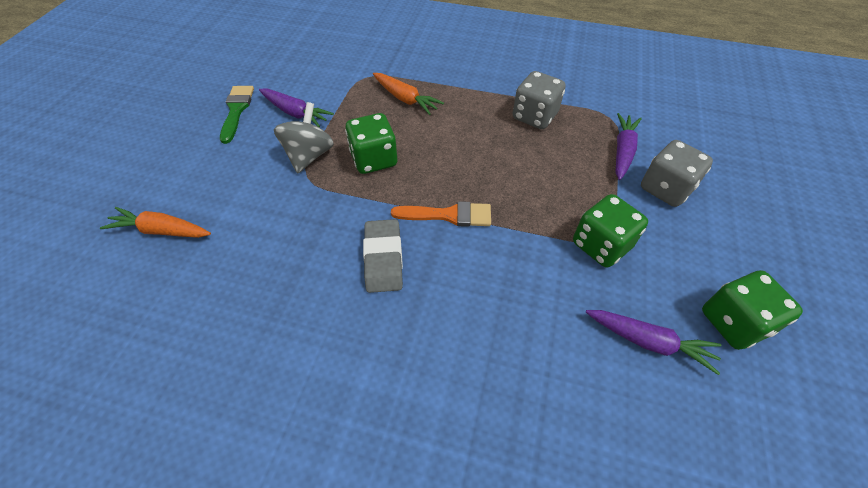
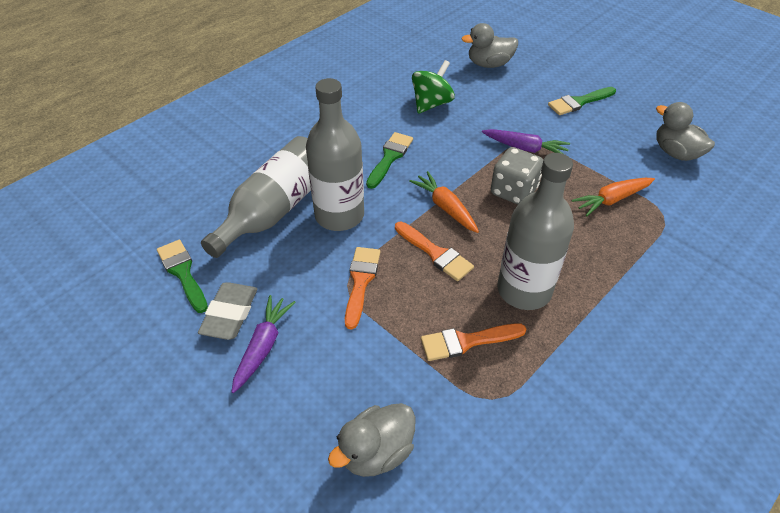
green brush: [220,86,254,144] = 1 -> [157,240,208,313] [366,132,413,189] [548,87,616,115] = 3
green dice: [345,113,397,174] [573,194,648,267] [702,270,803,350] = 3 -> none = 0
green spinning top: none = 0 -> [412,60,455,114] = 1
grey bottle: none = 0 -> [201,136,311,258] [306,78,364,231] [497,153,574,310] = 3
grey dice: [513,71,566,129] [641,140,713,207] = 2 -> [491,147,543,205] = 1
grey duck: none = 0 -> [328,403,415,477] [461,23,518,68] [656,102,715,161] = 3
grey spinning top: [274,102,334,173] = 1 -> none = 0
orange brush: [391,201,491,227] = 1 -> [345,247,380,329] [395,221,474,281] [421,323,526,361] = 3
purple carrot: [259,88,334,127] [586,310,722,375] [616,113,642,180] = 3 -> [232,295,296,393] [482,129,570,154] = 2

